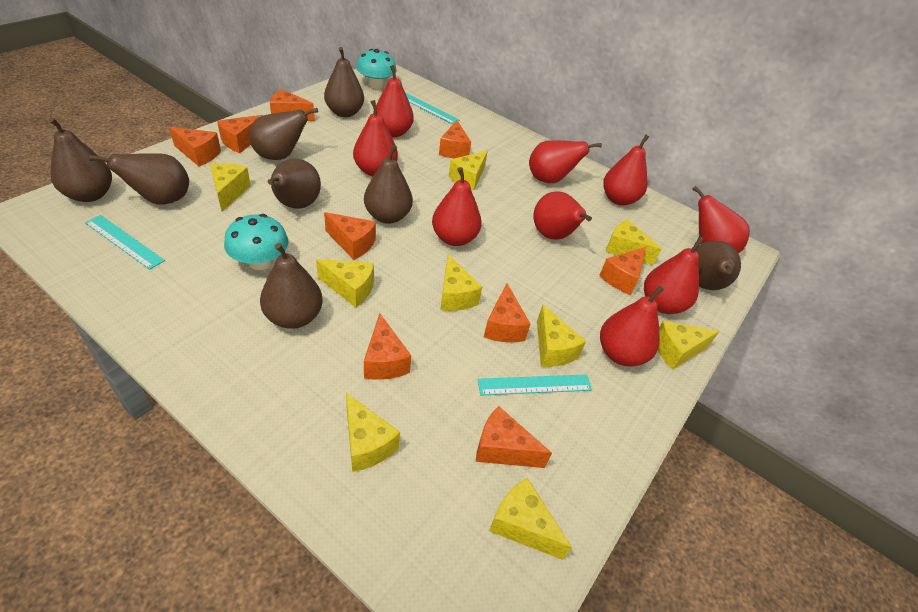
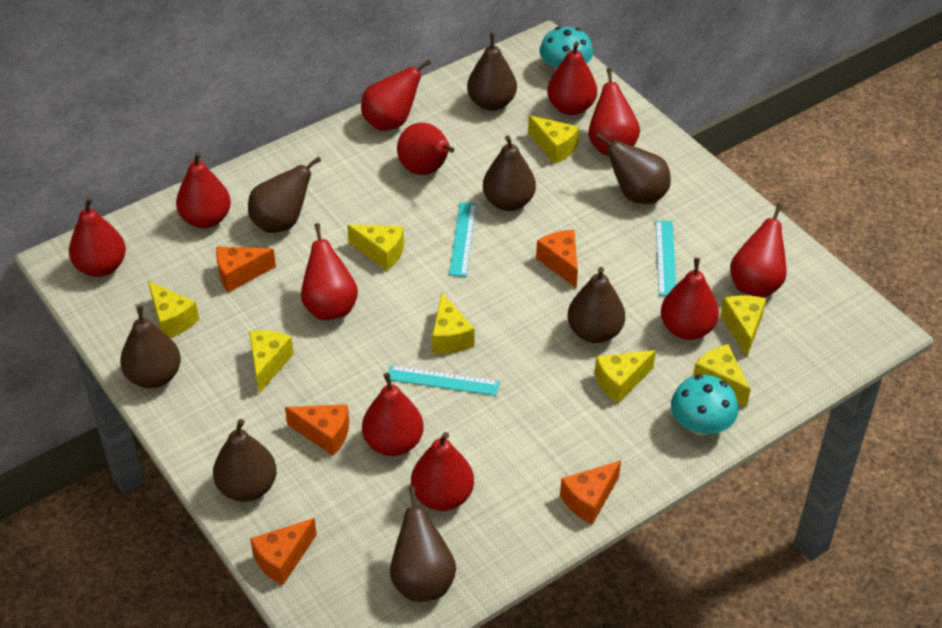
orange cheese: [169,127,221,167] [217,115,263,153] [270,89,315,121] [324,212,376,260] [364,313,411,380] [439,120,471,158] [476,406,552,468] [484,283,530,342] [599,247,646,295] = 9 -> [216,246,276,293] [250,518,317,585] [285,404,349,456] [536,230,578,288] [560,460,621,525] = 5
red pear: [353,100,398,176] [373,65,414,137] [432,167,482,246] [529,140,602,183] [533,191,592,239] [600,285,664,366] [603,134,649,205] [644,236,705,314] [692,185,750,253] = 9 -> [69,197,126,277] [176,152,231,228] [301,223,358,320] [361,59,431,131] [362,373,423,456] [397,123,454,175] [411,432,474,511] [547,41,597,115] [588,68,640,155] [661,258,719,340] [730,203,787,298] = 11
yellow cheese: [210,163,251,212] [316,259,374,307] [346,393,400,472] [440,254,482,311] [449,151,488,190] [489,478,572,560] [537,305,586,367] [606,220,662,265] [658,321,720,370] = 9 -> [148,281,199,338] [249,330,294,394] [347,225,404,271] [432,293,475,354] [528,115,579,164] [595,350,656,404] [693,344,751,407] [721,295,766,356] = 8

